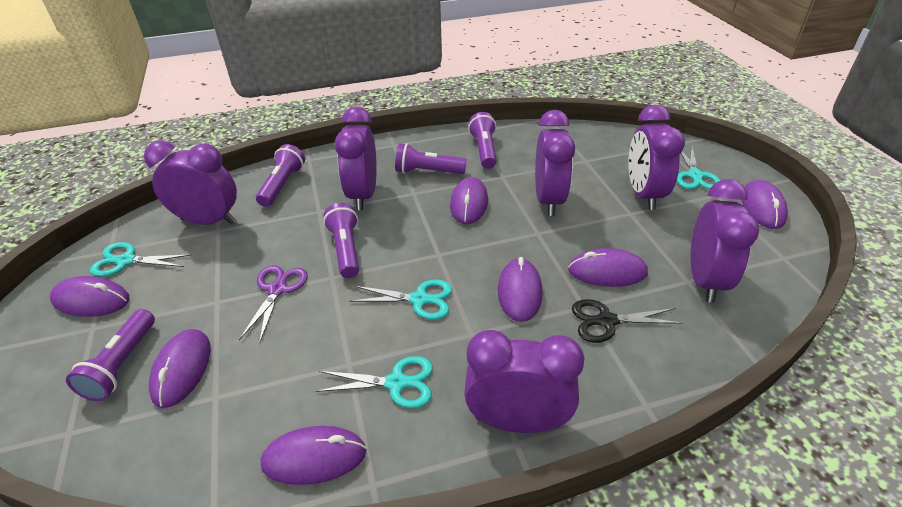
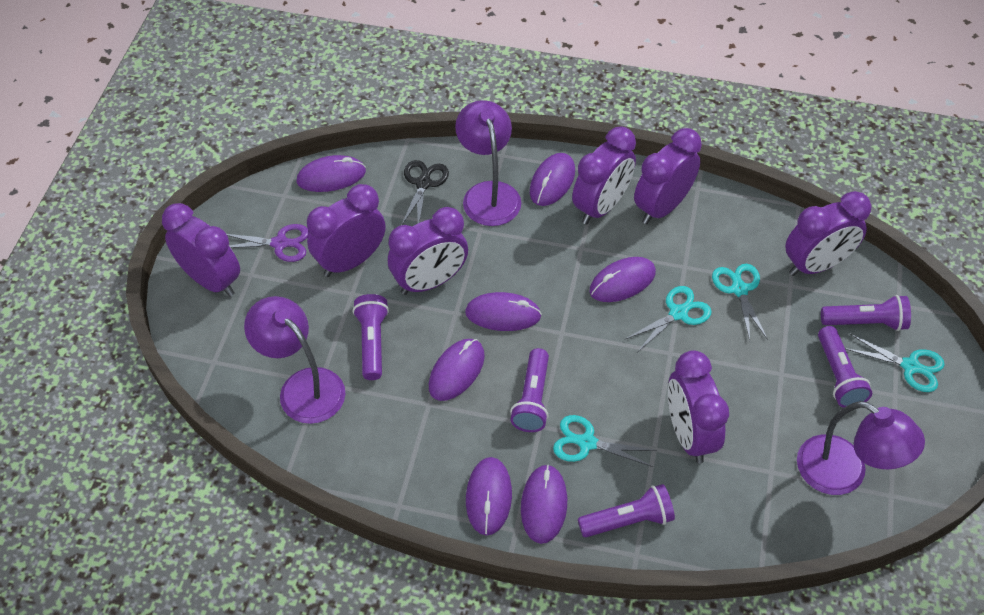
purple clock: [144,141,237,225] [335,106,377,210] [464,330,585,433] [535,110,575,216] [628,104,685,210] [690,179,759,303] = 6 -> [162,203,240,297] [307,184,385,277] [388,207,468,295] [572,127,636,225] [634,128,702,224] [668,350,729,463] [785,191,872,276] = 7
purple lamp: none = 0 -> [244,296,345,424] [455,100,521,226] [797,401,925,495] = 3

